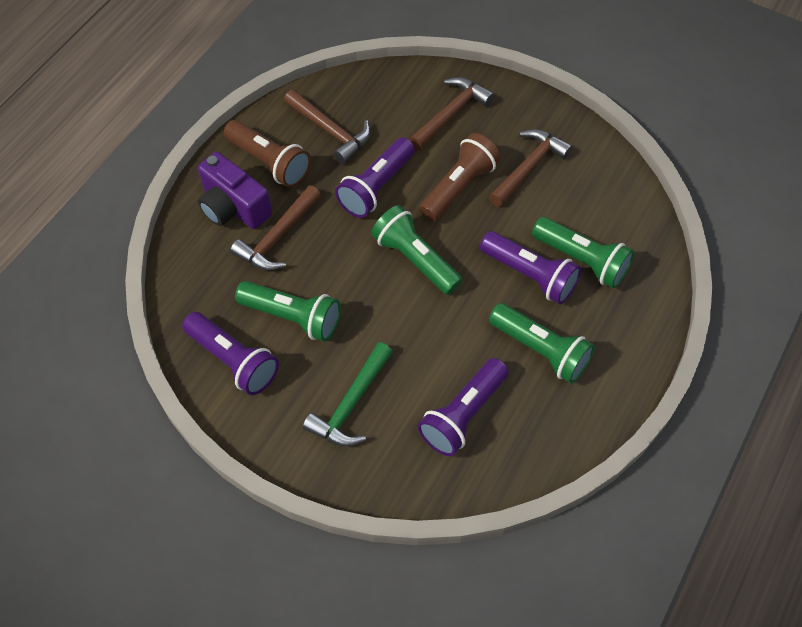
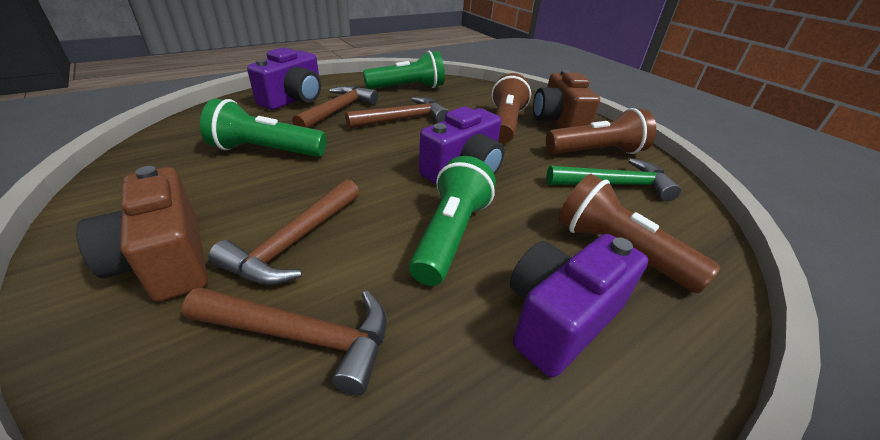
brown camera: none = 0 -> [76,166,208,302] [533,70,600,129] = 2
brown flashlight: [224,120,311,188] [420,133,501,221] = 2 -> [492,73,531,143] [546,108,656,154] [558,174,720,293] = 3
green flashlight: [235,281,341,342] [371,205,462,295] [489,303,595,384] [532,217,635,288] = 4 -> [200,98,327,157] [363,51,445,89] [409,156,496,286] = 3
purple camera: [198,152,272,229] = 1 -> [247,47,321,110] [419,106,504,185] [510,234,648,378] = 3
purple flashlight: [182,312,279,395] [335,137,415,218] [418,358,509,456] [480,231,581,304] = 4 -> none = 0

